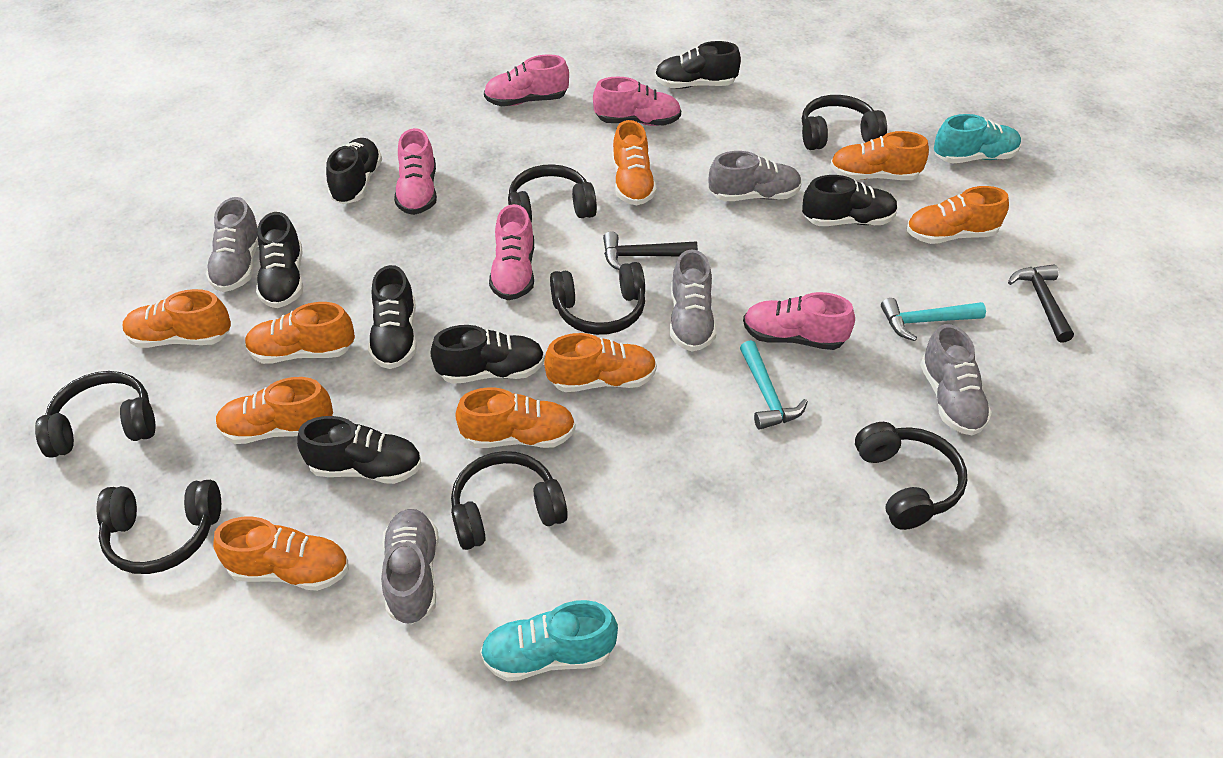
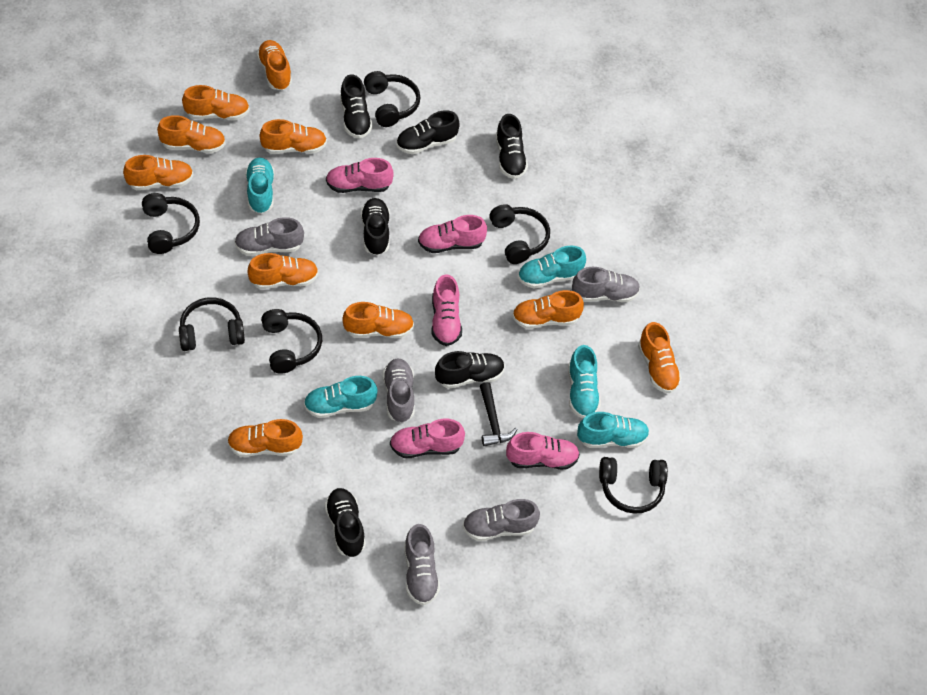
black hammer: [603,231,698,270] [1008,264,1074,343] = 2 -> [480,382,518,446] = 1
black headphones: [35,371,155,458] [96,480,221,574] [451,451,568,550] [508,164,597,223] [550,262,645,335] [802,95,887,150] [855,422,967,530] = 7 -> [142,193,200,254] [179,297,245,351] [261,309,322,374] [364,71,421,127] [490,204,550,264] [599,457,668,514] = 6
black shoe: [256,212,303,308] [297,416,422,484] [326,138,382,204] [368,265,417,369] [430,325,545,384] [655,41,741,89] [802,175,898,226] = 7 -> [324,488,366,557] [340,74,372,139] [361,198,390,255] [396,110,460,154] [435,351,505,389] [496,114,528,179] = 6
orange shoe: [123,289,231,348] [213,516,349,591] [216,377,333,444] [245,302,355,364] [455,387,576,448] [544,333,657,392] [612,120,657,205] [830,131,929,180] [906,186,1009,244] = 9 -> [123,155,194,190] [157,115,226,153] [182,85,250,120] [227,419,303,457] [248,253,319,289] [257,40,292,90] [260,119,327,154] [342,302,414,338] [512,290,584,329] [638,322,682,393] = 10
turquoise hammer: [740,340,808,430] [881,298,986,341] = 2 -> none = 0
turquoise shoe: [480,600,618,681] [934,114,1021,164] = 2 -> [245,158,274,214] [304,376,377,418] [518,246,586,288] [568,345,601,418] [577,412,649,448] = 5

